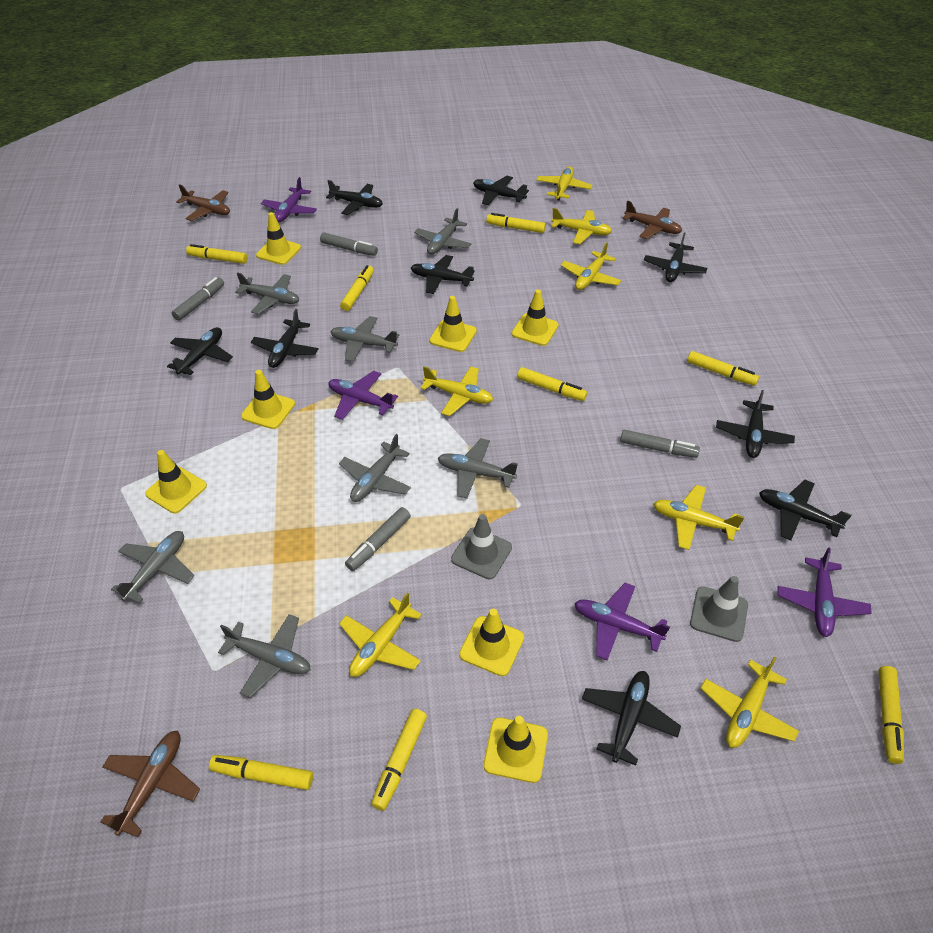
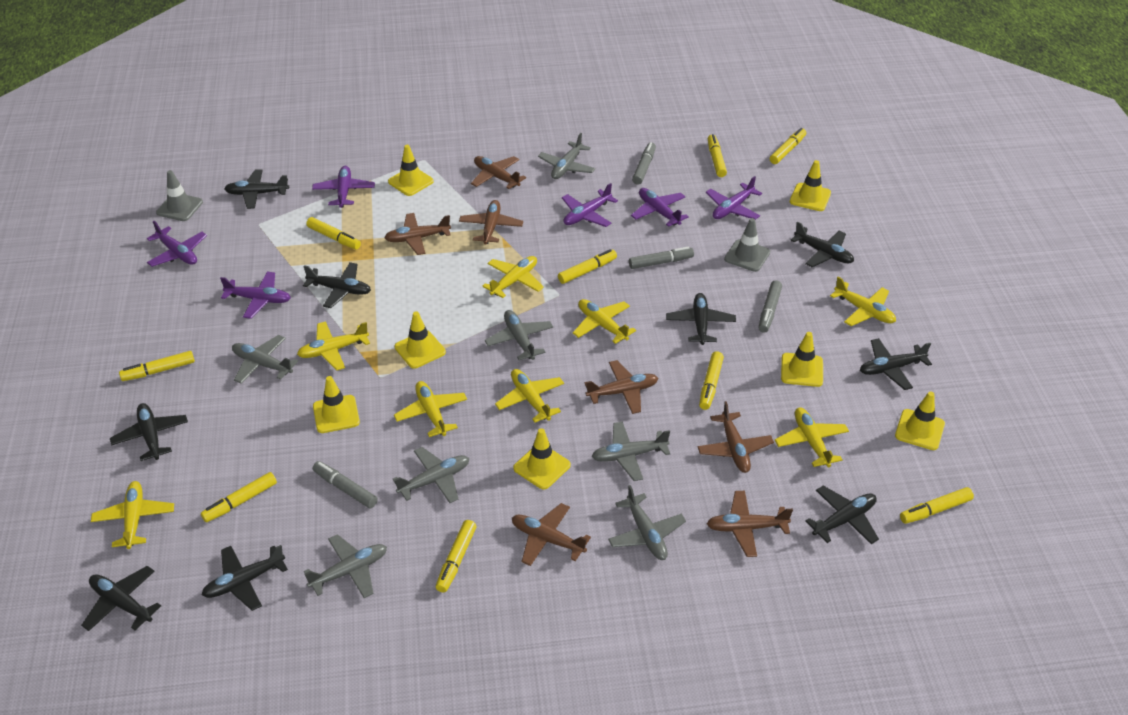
brown plane: [100,731,200,837] [176,184,230,221] [622,200,682,239] = 3 -> [384,213,451,255] [459,200,523,244] [471,156,526,189] [512,503,591,566] [585,360,658,414] [697,401,774,473] [707,491,793,557] = 7
purple plane: [261,177,317,222] [328,371,398,420] [574,583,670,660] [777,547,872,637] = 4 -> [147,220,207,267] [220,272,291,319] [312,166,375,208] [562,183,618,227] [631,188,689,227] [706,176,762,220] = 6
yellow marker: [186,244,247,264] [209,755,313,790] [340,265,374,311] [371,709,427,811] [486,213,546,233] [517,367,587,401] [687,351,759,386] [878,666,904,764] = 8 -> [119,351,195,381] [201,472,277,523] [306,217,361,249] [436,520,476,593] [558,249,617,284] [699,351,724,410] [708,134,727,177] [770,128,806,164] [900,487,974,524] = 9
yellow plane: [339,592,422,677] [420,366,493,416] [536,166,593,200] [551,208,612,244] [561,242,622,290] [653,485,744,550] [701,656,799,748] = 7 -> [91,481,174,549] [297,321,370,371] [394,381,467,437] [482,256,544,298] [495,369,564,423] [573,299,636,344] [775,407,849,467] [830,277,896,326] = 8

